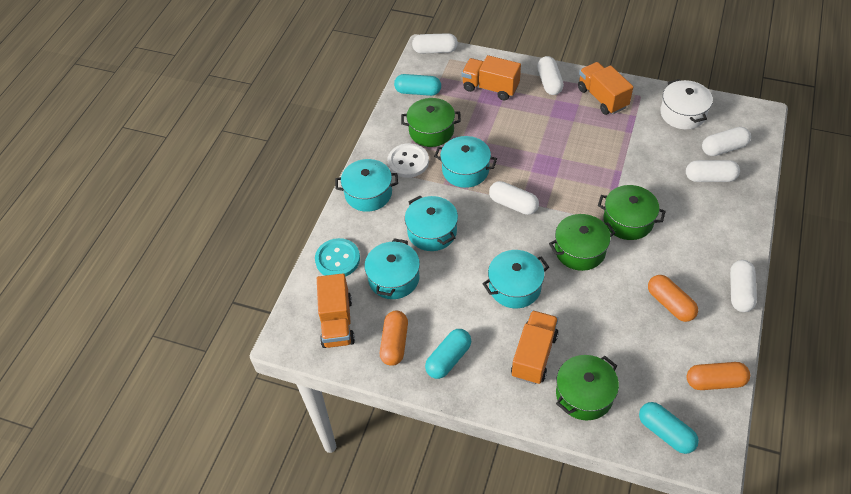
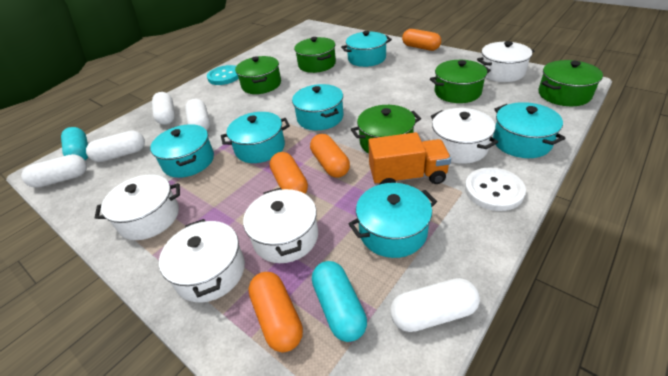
green pot: [401,98,461,147] [549,214,615,271] [556,355,619,420] [598,185,666,240] = 4 -> [235,56,281,94] [294,37,336,73] [351,105,421,154] [430,60,491,103] [538,60,603,106] = 5
orange capsule: [380,311,408,366] [648,275,698,322] [687,362,750,390] = 3 -> [248,272,303,352] [270,152,308,194] [310,134,350,178] [402,29,441,51] = 4
orange truck: [317,273,355,348] [462,55,521,101] [511,310,559,384] [578,62,633,115] = 4 -> [368,132,451,185] = 1
turquoise capsule: [394,74,441,96] [425,329,471,379] [639,402,699,454] = 3 -> [61,127,88,160] [312,261,367,342] = 2
turquoise pot: [335,159,398,212] [364,239,420,299] [405,196,458,251] [434,136,497,188] [482,250,549,308] = 5 -> [150,124,214,178] [221,112,290,163] [292,84,344,130] [341,31,392,67] [349,183,437,258] [493,102,565,158] = 6
white capsule: [412,33,458,53] [489,181,539,215] [537,56,564,95] [686,160,740,182] [702,127,751,156] [730,260,757,312] = 6 -> [21,154,87,188] [86,130,145,162] [152,92,175,125] [185,99,210,131] [390,278,480,332] = 5
white pot: [660,79,713,129] = 1 -> [95,174,180,240] [159,219,245,303] [243,188,318,263] [431,108,498,164] [477,41,534,82] = 5

